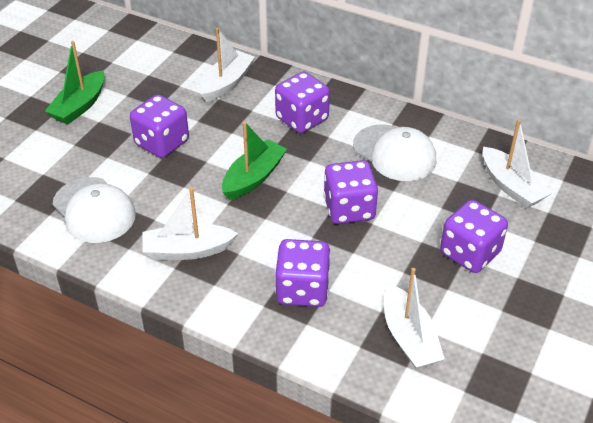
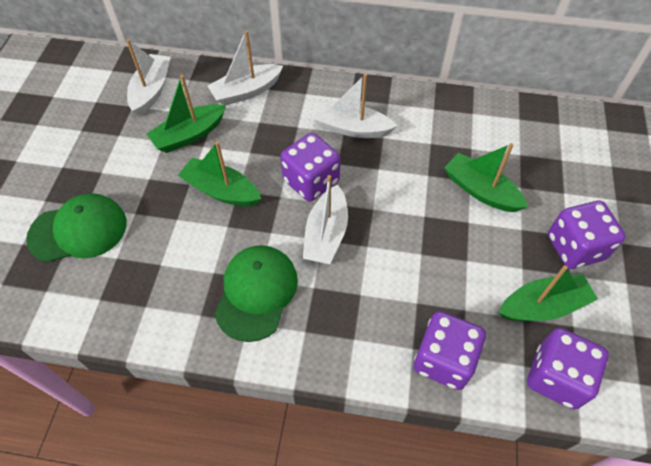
green boat: [45,41,105,125] [222,122,287,200] = 2 -> [147,75,226,153] [178,141,261,206] [444,143,528,212] [499,265,598,321] = 4
green cap: none = 0 -> [26,193,127,262] [215,245,298,342] = 2
purple dice: [130,94,189,158] [275,72,330,133] [275,239,331,307] [324,160,378,224] [440,200,508,273] = 5 -> [280,133,340,202] [414,311,486,390] [527,328,609,409] [548,201,626,269] = 4
white cap: [53,177,136,243] [353,124,436,181] = 2 -> none = 0

